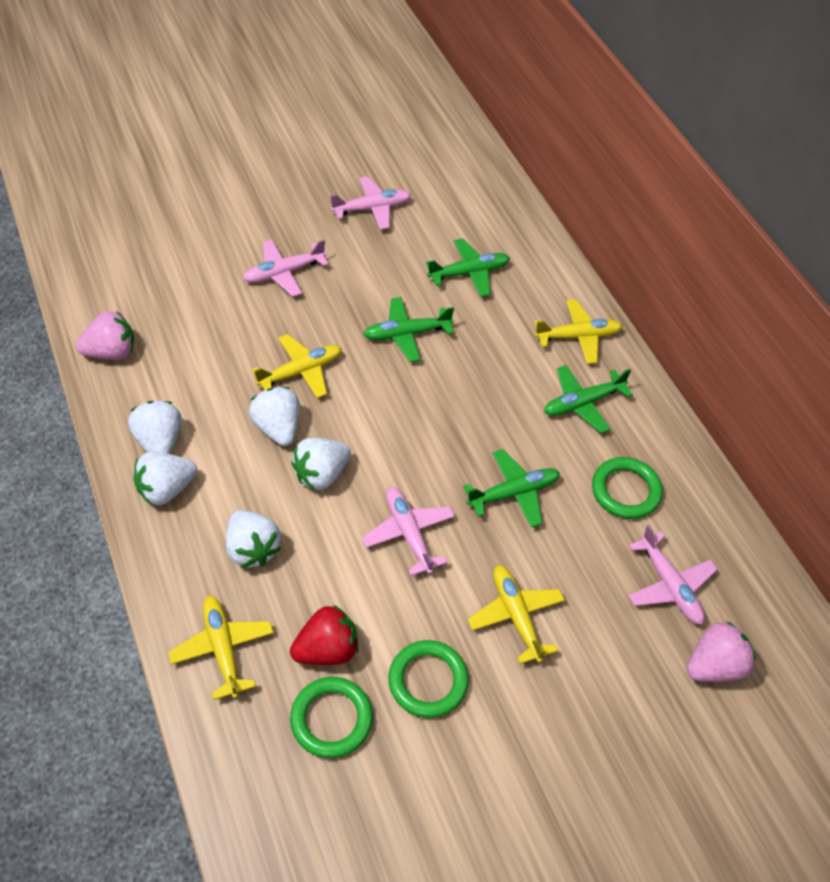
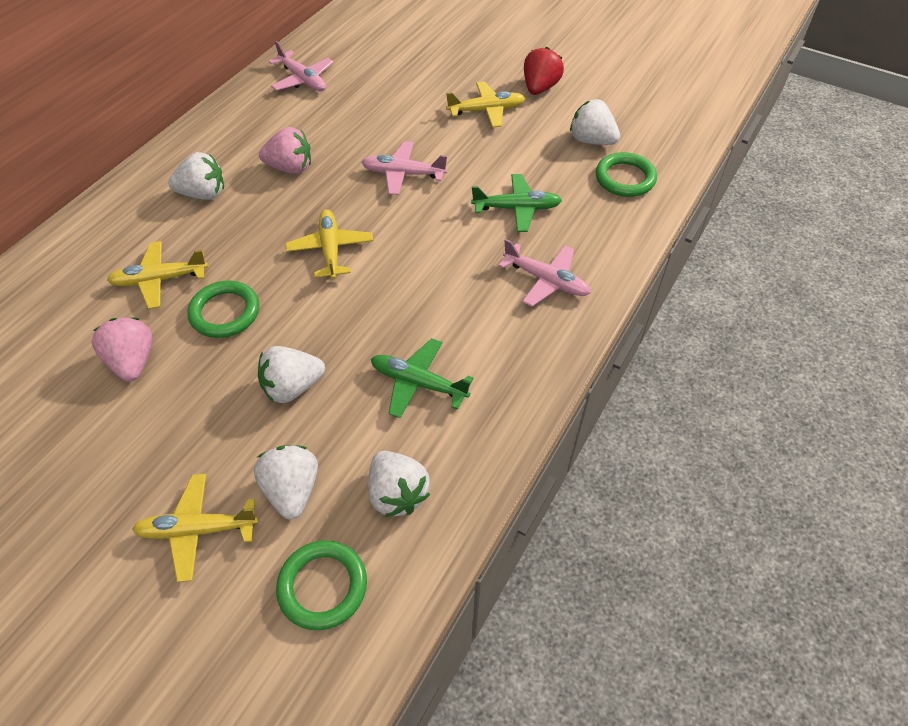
green plane: [363,297,454,362] [426,238,510,297] [463,449,560,528] [544,365,633,433] = 4 -> [371,338,474,418] [471,174,562,232] = 2
pink plane: [243,240,329,297] [330,176,411,230] [361,487,455,576] [628,525,717,625] = 4 -> [269,41,333,91] [361,141,447,195] [498,239,591,307] = 3

